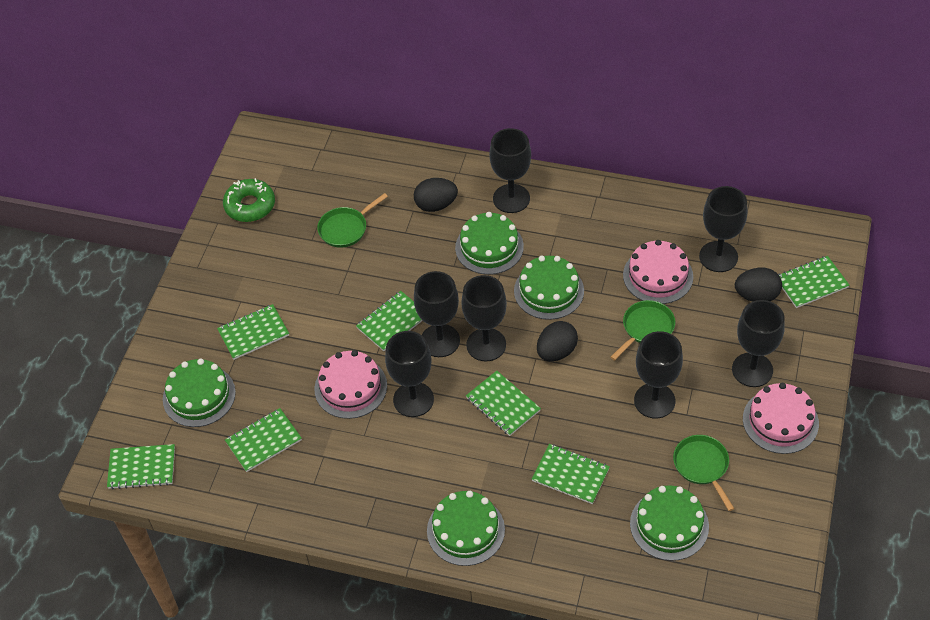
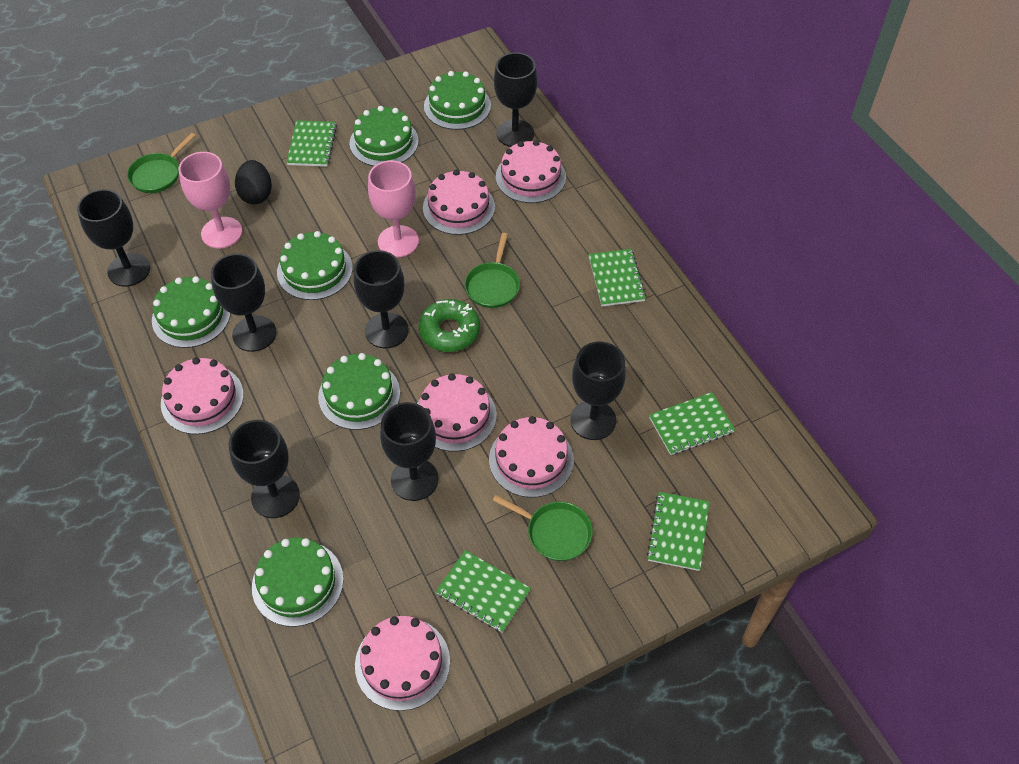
black egg: [414,178,458,212] [537,321,578,361] [735,268,782,302] = 3 -> [235,160,272,204] = 1
green cake: [163,359,236,427] [427,491,505,566] [455,212,524,275] [514,256,584,320] [630,485,709,561] = 5 -> [152,276,230,348] [252,538,344,627] [277,231,353,300] [318,353,400,430] [350,106,419,166] [424,71,491,130] = 6
green notebook: [107,444,175,489] [217,304,289,360] [225,408,302,472] [356,291,423,351] [466,371,541,436] [532,444,610,504] [778,256,850,308] = 7 -> [286,120,337,167] [436,550,531,633] [589,249,646,306] [646,492,709,571] [649,392,735,455] = 5
pink cake: [314,350,387,419] [623,240,693,304] [743,383,819,454] = 3 -> [161,357,244,434] [355,616,450,711] [417,373,497,452] [423,170,495,235] [489,416,574,498] [496,140,566,203] = 6
pink goblet: none = 0 -> [178,152,243,248] [368,160,419,257] = 2

